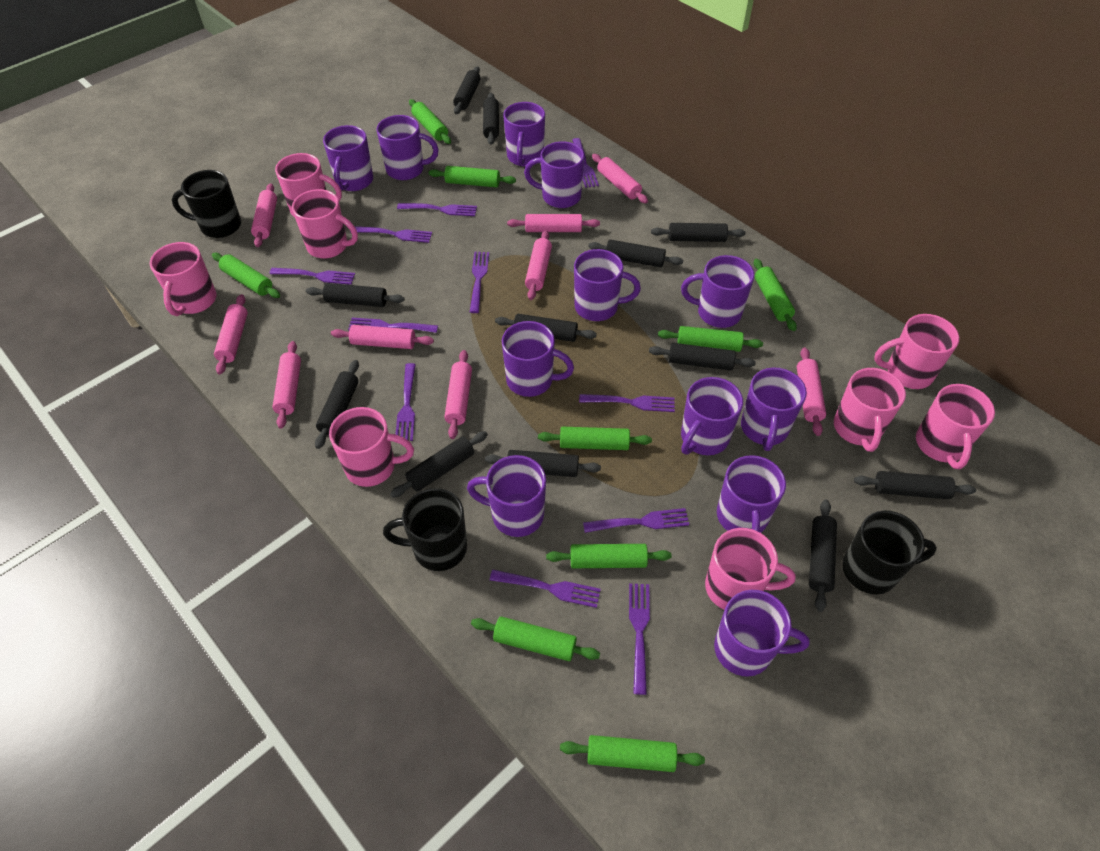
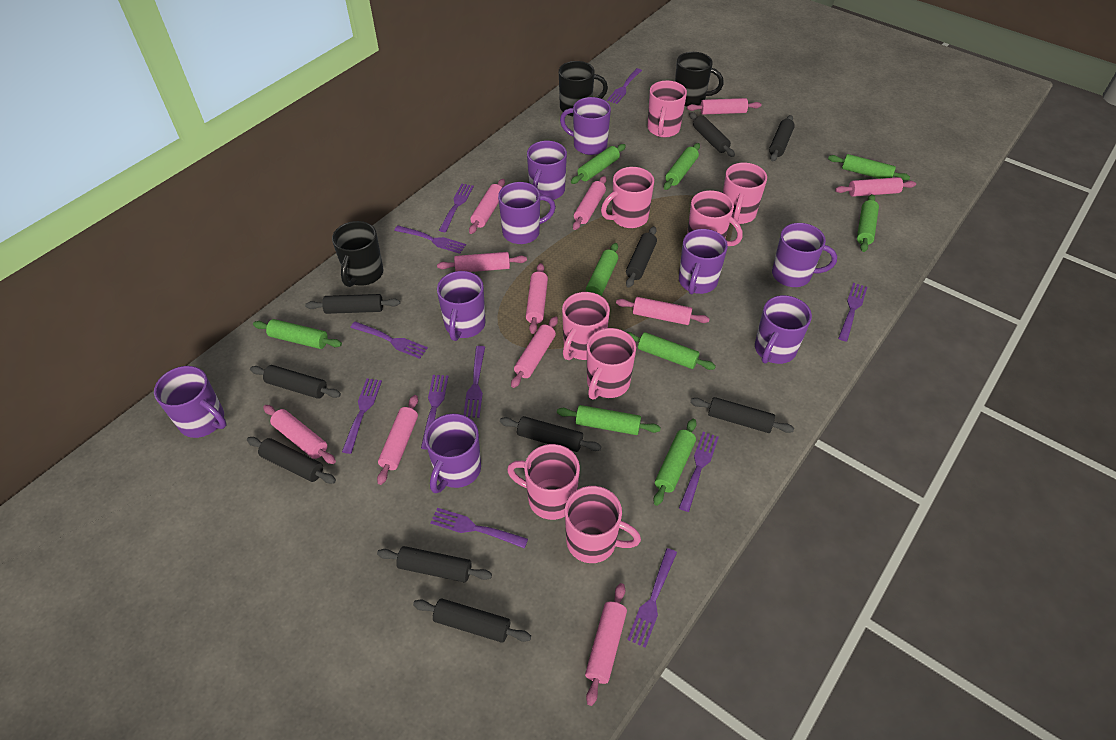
black rolling pin: [306,283,404,307] [315,360,359,449] [390,431,488,498] [453,66,481,114] [483,93,499,145] [485,450,601,477] [495,314,597,342] [589,240,683,267] [649,343,756,371] [651,223,745,242] [809,499,837,612] [854,471,976,499] = 12 -> [247,437,336,484] [250,365,341,399] [305,294,400,314] [377,546,492,582] [413,599,531,643] [500,416,601,452] [626,226,657,288] [689,112,735,157] [690,397,794,433] [769,115,795,162] = 10
pink rolling pin: [214,294,248,375] [251,183,277,247] [272,341,301,429] [331,325,434,349] [444,350,472,439] [507,214,600,232] [525,230,552,300] [592,154,648,204] [797,347,826,436] = 9 -> [263,405,336,464] [377,395,418,485] [437,252,527,272] [469,179,505,234] [511,316,558,388] [526,263,548,334] [573,176,607,230] [585,583,627,706] [616,297,710,325] [687,98,761,115] [835,177,916,197] = 11
purple mug: [323,125,373,191] [376,115,439,180] [467,455,546,537] [502,321,574,397] [503,102,545,166] [524,141,584,208] [574,249,641,321] [681,255,754,328] [681,377,743,455] [714,590,810,677] [717,455,786,533] [741,367,807,451] = 12 -> [154,366,227,438] [425,413,481,493] [437,271,486,341] [498,182,556,244] [527,141,567,200] [560,97,611,155] [679,229,728,294] [755,295,812,364] [772,223,837,287] = 9

